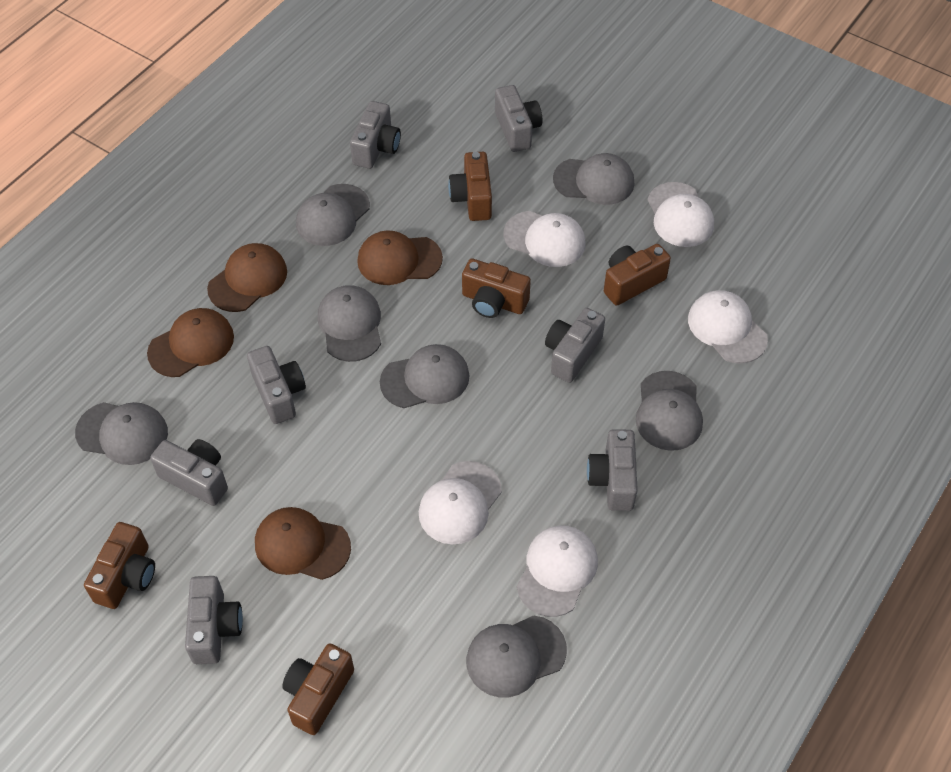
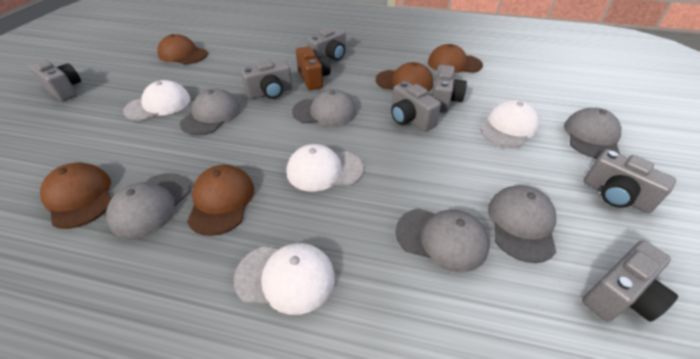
brown camera: [84,522,155,609] [282,643,354,735] [448,152,492,221] [462,259,531,318] [604,244,671,306] = 5 -> [296,47,331,90] = 1
brown cap: [147,308,234,377] [207,243,287,312] [255,507,351,580] [357,230,443,285] = 4 -> [40,163,111,229] [157,34,208,64] [187,165,254,236] [376,62,433,91] [428,44,483,73] = 5
grey cap: [75,402,168,465] [296,184,370,246] [318,285,381,362] [380,344,470,408] [466,615,567,698] [553,153,634,205] [636,371,703,451] = 7 -> [106,173,191,238] [180,88,240,135] [292,89,356,126] [395,208,489,272] [488,185,556,263] [564,108,621,159] = 6
white cap: [419,461,502,544] [504,211,585,267] [517,525,598,617] [648,182,714,247] [688,290,768,364] = 5 -> [123,80,191,121] [234,243,335,315] [287,144,364,192] [480,100,539,148] = 4

